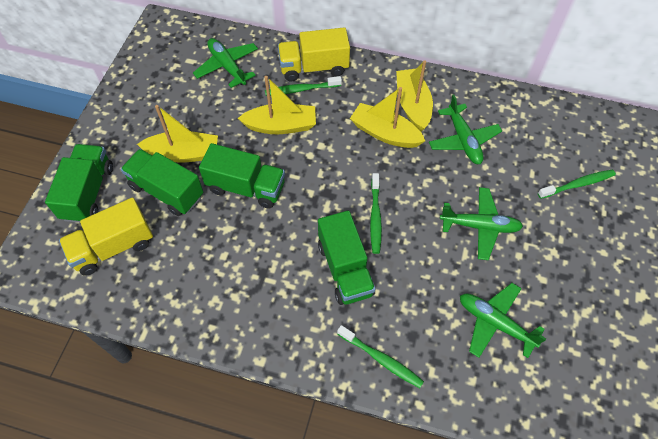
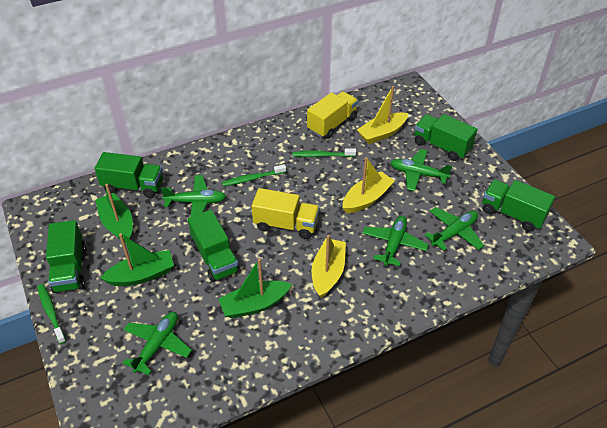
green boat: none = 0 -> [95,184,133,243] [100,233,174,286] [219,258,292,318] = 3
green plane: [193,38,258,88] [429,94,502,164] [440,187,523,260] [460,283,546,358] = 4 -> [123,312,192,375] [160,175,226,216] [362,216,429,266] [390,149,452,191] [425,207,484,251] = 5
green toothbrush: [265,76,342,96] [337,325,424,388] [370,173,382,254] [538,169,616,199] = 4 -> [37,284,66,344] [222,164,286,186] [293,148,356,157] = 3
green truck: [45,144,113,223] [121,149,203,216] [199,143,285,209] [318,210,375,305] = 4 -> [46,220,86,293] [95,152,163,198] [188,210,240,282] [415,114,477,161] [483,180,555,232] = 5
yellow boat: [137,105,218,163] [238,76,316,134] [350,87,425,148] [396,60,433,132] = 4 -> [312,235,346,298] [343,157,395,213] [357,86,408,144] = 3

